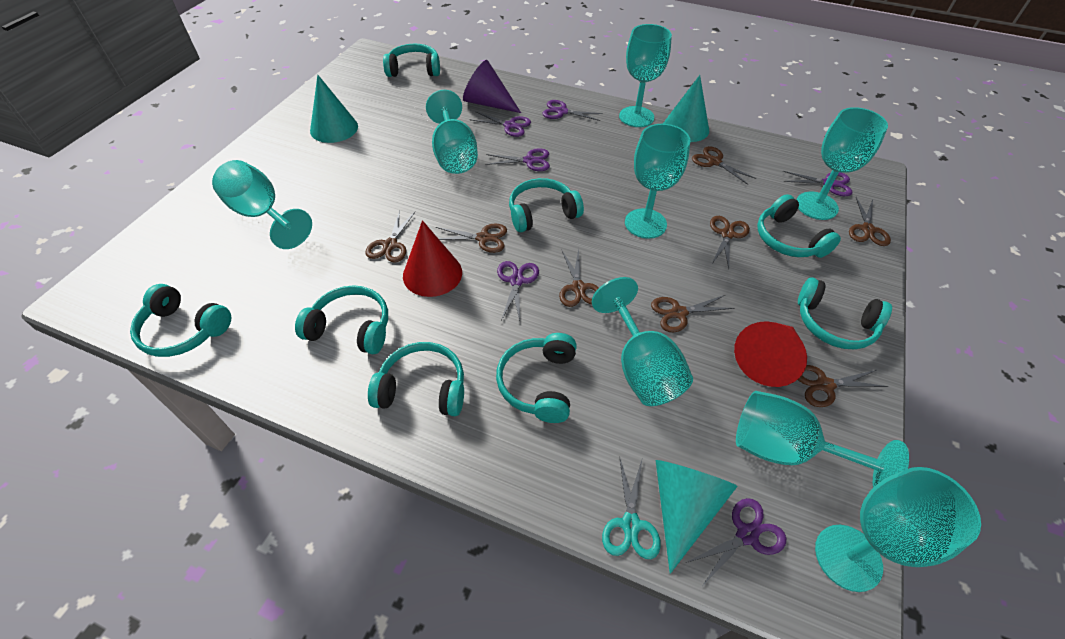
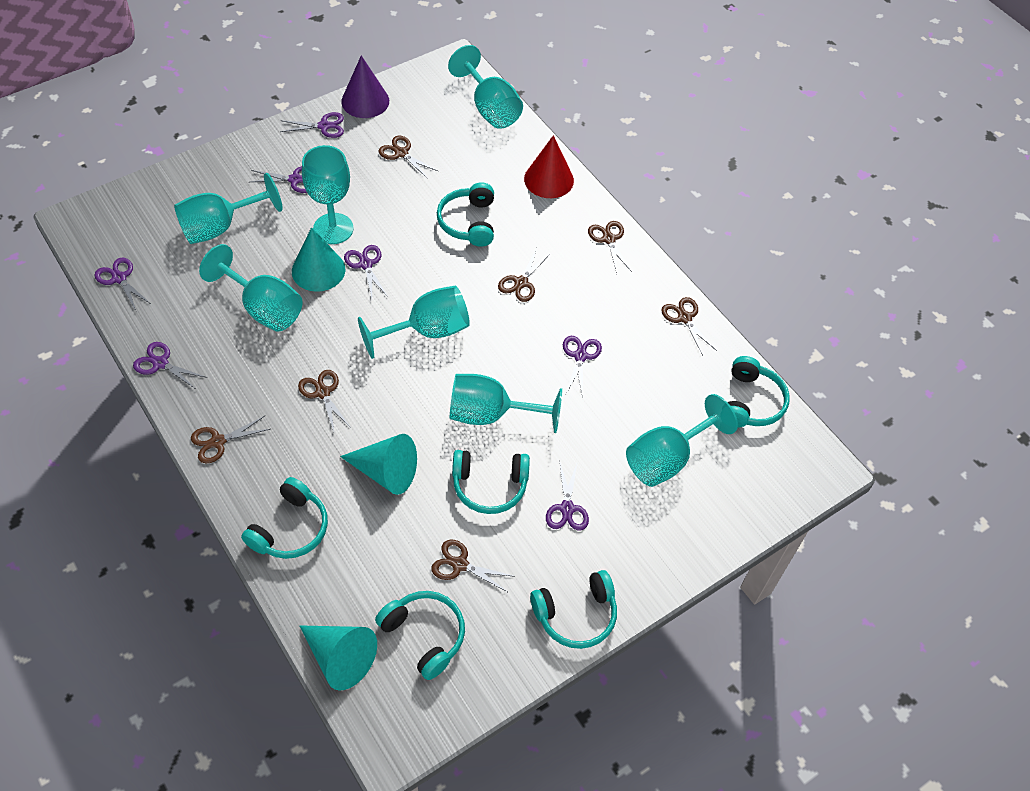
brown scissors: [365,211,415,263] [436,224,507,253] [559,248,598,307] [651,295,734,332] [692,146,757,185] [710,216,750,269] [797,365,888,407] [849,197,891,246] = 8 -> [191,416,270,463] [298,370,351,431] [378,136,438,179] [431,539,515,592] [498,248,551,302] [588,221,632,273] [661,297,717,355] = 7
purple scissors: [472,111,531,137] [486,148,550,171] [497,261,539,321] [542,100,603,121] [686,498,786,585] [783,171,852,196] = 6 -> [95,257,151,311] [133,342,207,390] [251,166,307,193] [280,112,344,138] [344,245,388,298] [546,463,589,531] [563,336,602,398] = 7
red cone: [403,220,462,297] [734,321,807,387] = 2 -> [524,135,574,198] = 1
turquoise goblet: [212,160,312,249] [426,90,478,174] [592,277,693,406] [619,24,672,127] [625,124,690,239] [736,391,909,487] [796,107,888,220] [815,467,981,592] = 8 -> [174,173,283,244] [199,244,303,332] [302,145,354,244] [358,286,470,359] [448,45,523,129] [450,374,562,433] [626,394,738,487] = 7
turquoise headphones: [130,284,231,357] [295,285,388,354] [368,342,464,416] [383,44,440,77] [496,333,577,423] [509,178,584,232] [757,194,841,258] [798,277,892,349] = 8 -> [241,477,328,559] [375,591,465,680] [437,182,494,247] [452,450,530,514] [530,570,617,649] [728,356,790,428] = 6
turquoise scissors: [602,456,661,559] = 1 -> none = 0

